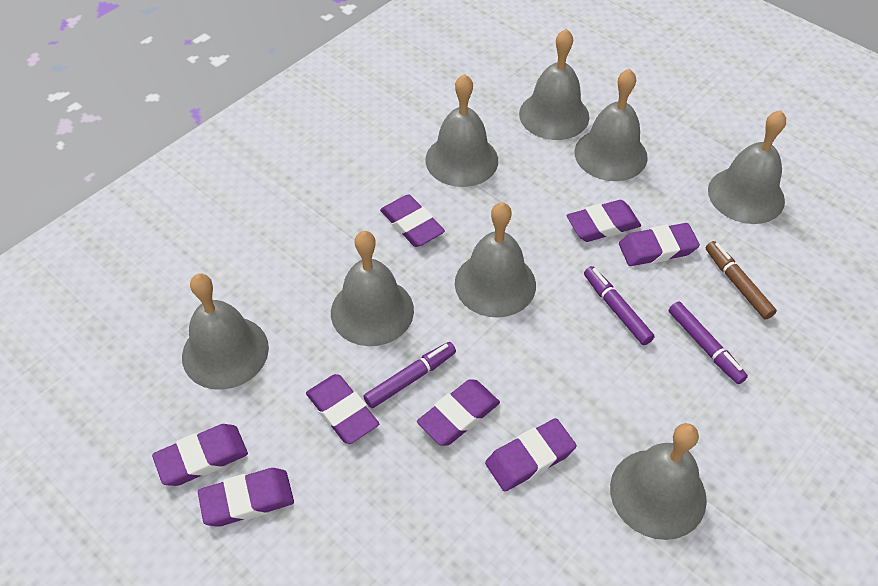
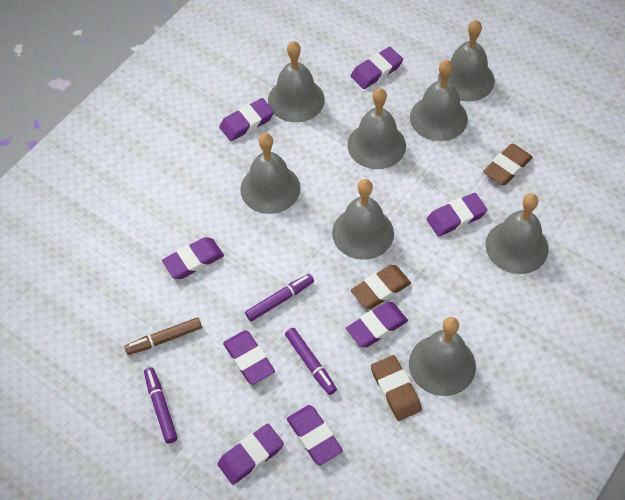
brown eraser: none = 0 -> [351,265,411,309] [371,355,422,421] [483,144,533,185] = 3

